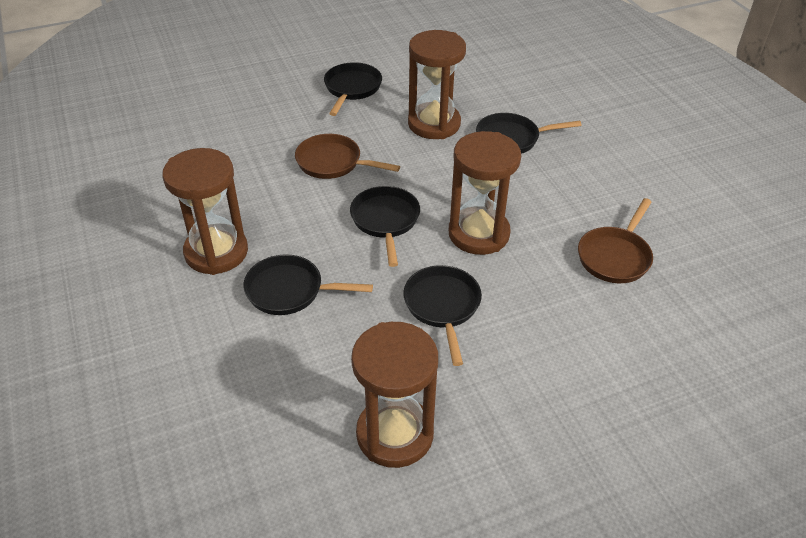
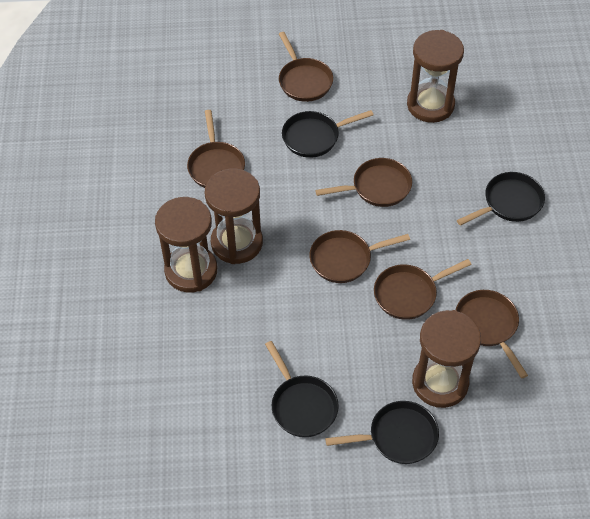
black pan: [243,254,373,315] [324,62,382,116] [350,186,420,267] [403,265,482,366] [476,113,582,154] = 5 -> [265,341,339,437] [282,110,373,158] [325,401,439,464] [457,172,545,226] = 4
brown pan: [295,134,400,179] [578,198,653,283] = 2 -> [187,110,245,188] [279,32,333,102] [309,230,410,283] [315,158,412,207] [374,259,472,320] [456,290,528,379] = 6

